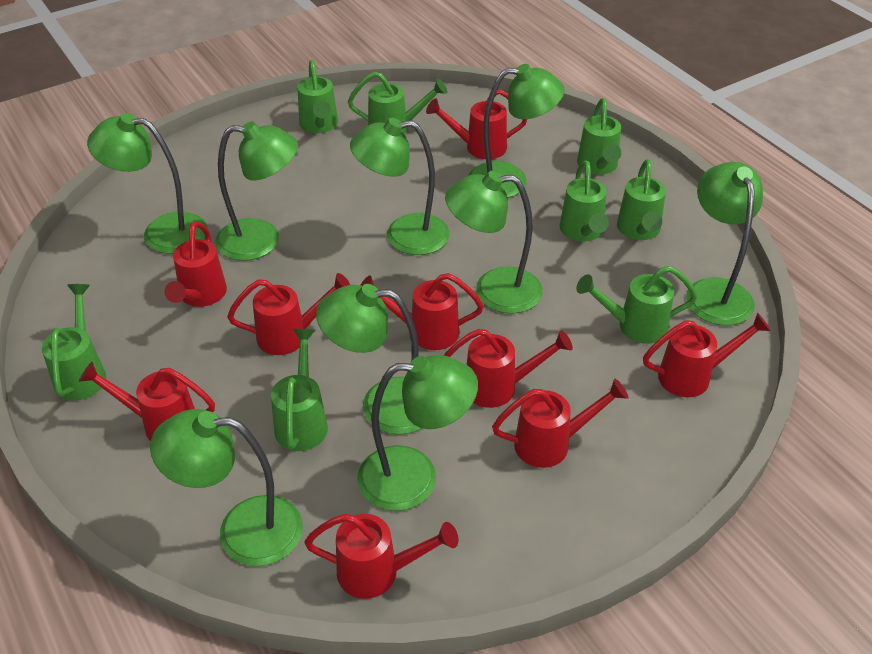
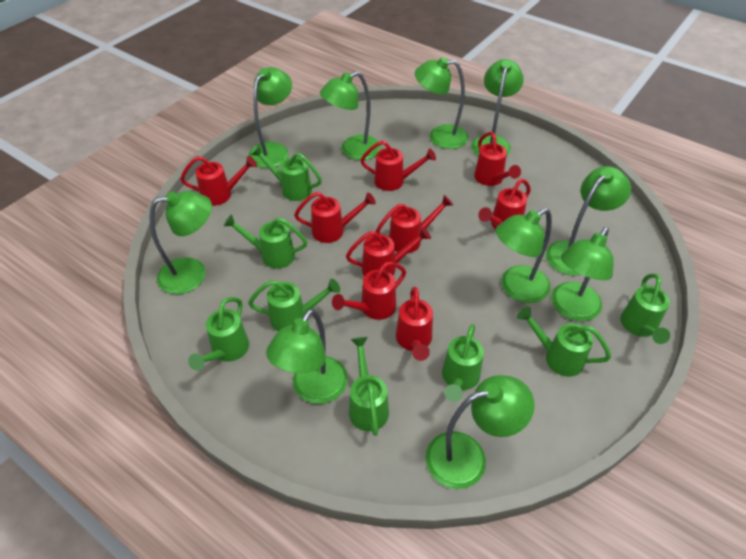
green lamp: [87,113,207,254] [150,409,303,566] [215,121,298,261] [316,284,421,435] [350,118,450,255] [357,355,478,511] [445,171,543,314] [468,64,564,198] [686,162,763,326] = 9 -> [149,191,212,294] [249,67,292,168] [266,309,348,404] [320,71,381,160] [415,57,469,149] [425,375,535,489] [471,59,524,156] [495,208,552,303] [546,166,631,276] [551,227,614,321] = 10

